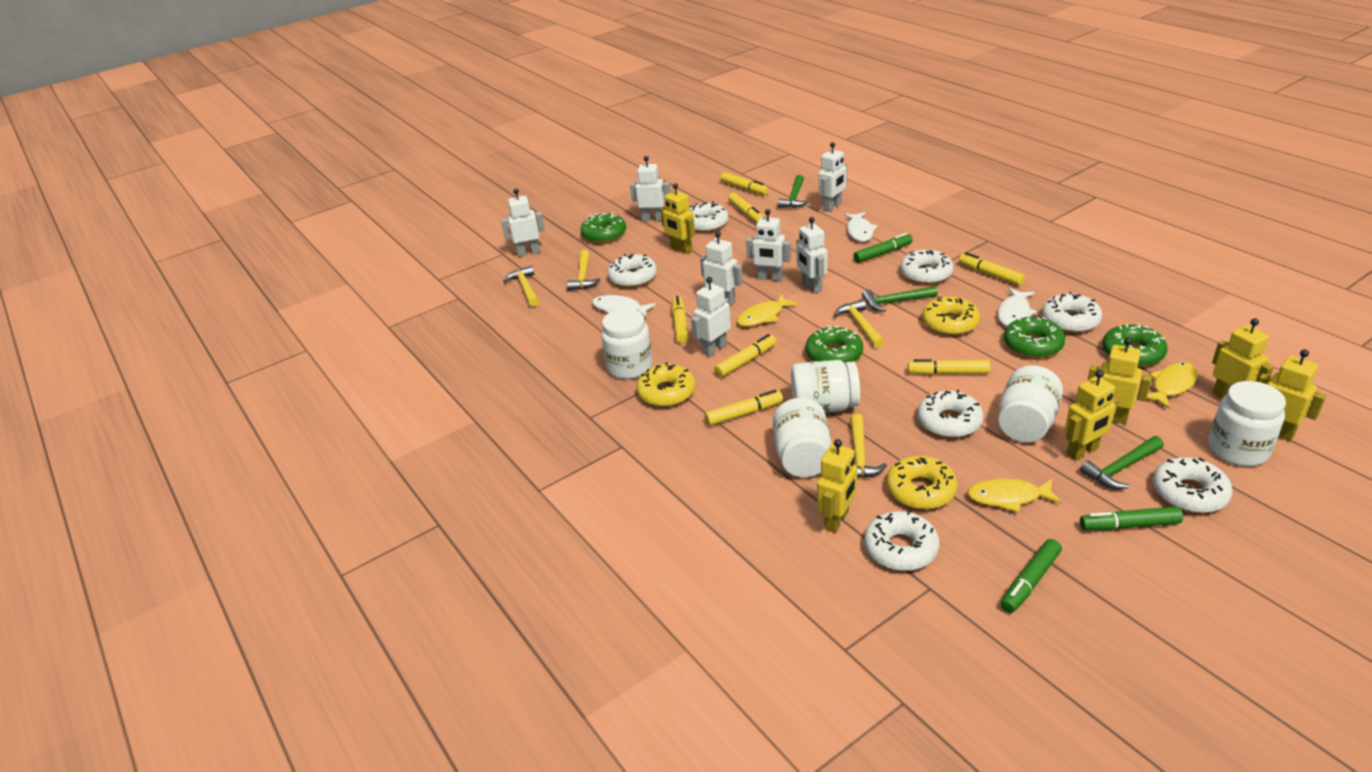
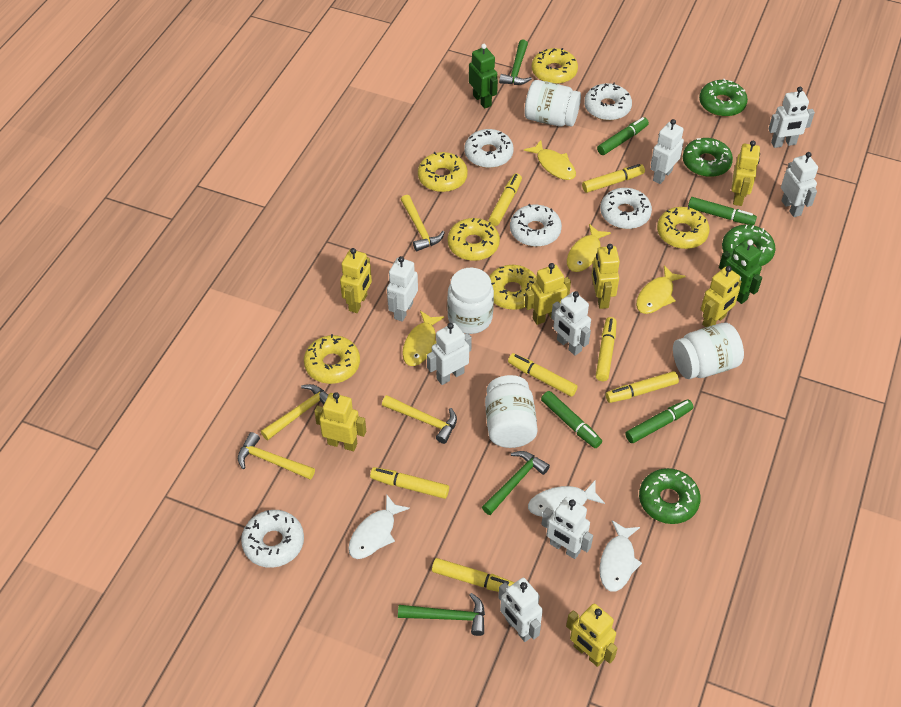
green marker: [853,233,913,263] [1001,539,1062,613] [1080,506,1183,530] = 3 -> [541,391,602,448] [597,117,649,155] [625,399,694,443] [688,197,757,225] = 4
green robot: none = 0 -> [469,44,498,109] [719,239,762,304] = 2
white donut: [608,254,657,288] [688,202,729,232] [864,510,939,571] [900,250,953,284] [918,390,983,438] [1042,292,1102,333] [1153,457,1232,513] = 7 -> [241,510,304,568] [464,129,514,168] [510,204,562,247] [584,83,632,121] [600,188,652,229] = 5
white jar: [601,308,653,379] [773,398,832,477] [791,360,860,413] [998,365,1063,442] [1209,381,1286,466] = 5 -> [447,268,494,334] [485,375,538,448] [525,80,581,127] [673,323,744,379] = 4
white robot: [501,189,545,257] [630,156,670,221] [691,277,731,357] [700,231,743,306] [746,209,791,281] [797,217,827,293] [818,142,847,212] = 7 -> [387,256,418,322] [427,323,472,385] [498,578,543,642] [541,497,593,559] [551,291,591,356] [651,119,684,184] [768,87,815,148] [781,152,818,217] = 8
yellow donut: [636,362,695,407] [887,456,957,509] [922,297,980,335] = 3 -> [304,334,360,384] [418,152,468,192] [448,218,500,261] [489,265,537,310] [532,48,578,84] [657,206,710,249] = 6
yellow fish: [737,294,798,326] [968,479,1062,513] [1147,362,1198,409] = 3 -> [402,311,444,366] [524,140,576,180] [567,224,611,272] [636,265,686,314] = 4
yellow robot: [660,183,695,254] [817,439,857,533] [1064,370,1118,460] [1088,338,1152,424] [1212,318,1274,399] [1258,349,1326,441] = 6 -> [314,392,366,451] [340,248,372,313] [525,263,571,325] [566,603,618,667] [591,244,620,309] [701,266,742,327] [732,141,760,206] = 7

